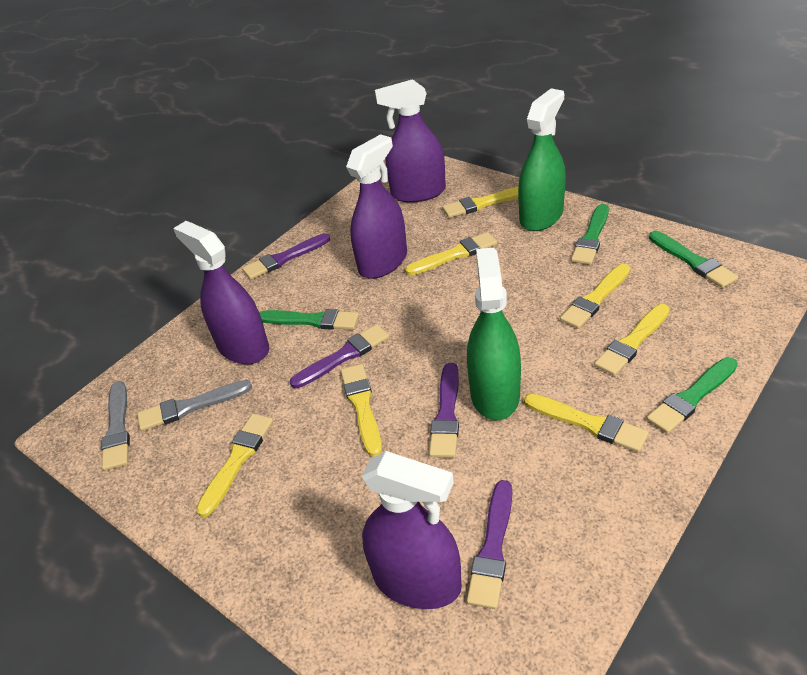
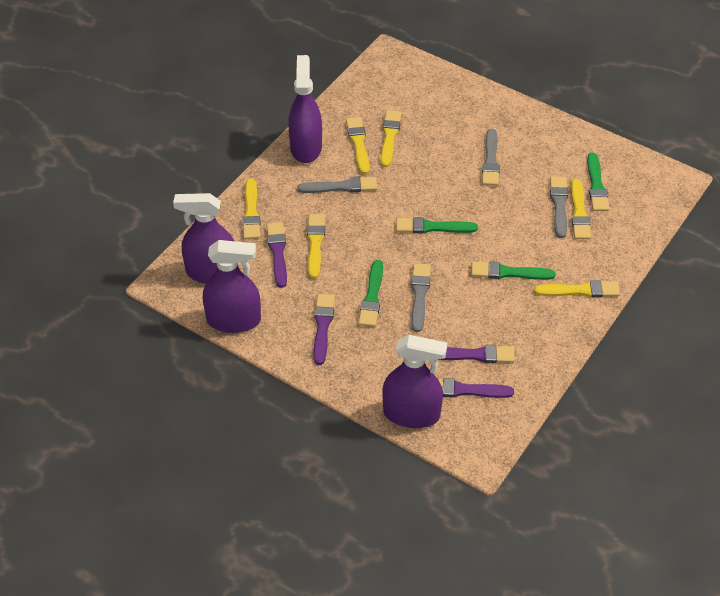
green spray bottle: [467,248,521,420] [518,88,566,231] = 2 -> none = 0
grey brush: [101,381,130,471] [137,380,252,431] = 2 -> [298,176,377,193] [411,263,431,332] [482,129,500,186] [550,176,568,238] = 4
yellow brush: [196,414,273,517] [341,364,382,457] [405,232,497,275] [442,186,519,218] [524,394,649,452] [560,264,630,329] [594,304,670,376] = 7 -> [242,179,261,239] [307,214,325,279] [346,117,370,174] [381,110,402,167] [534,280,620,298] [571,179,591,239] = 6

